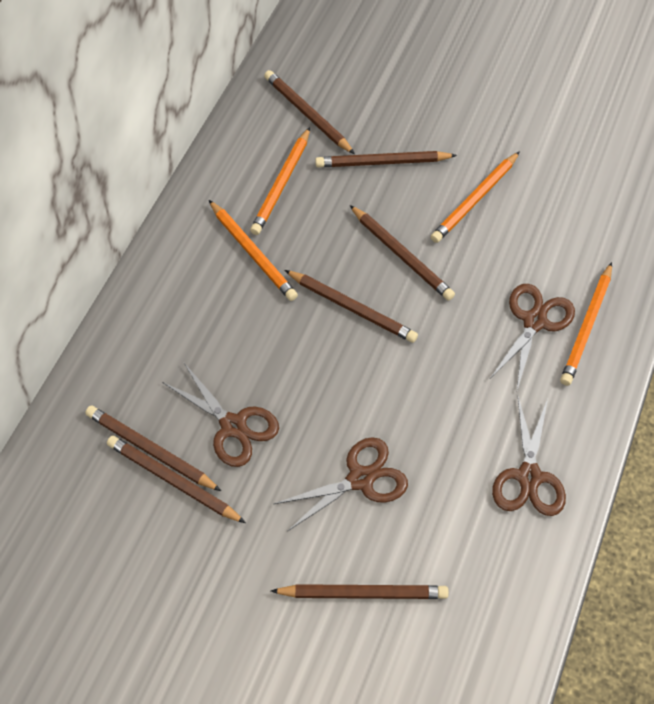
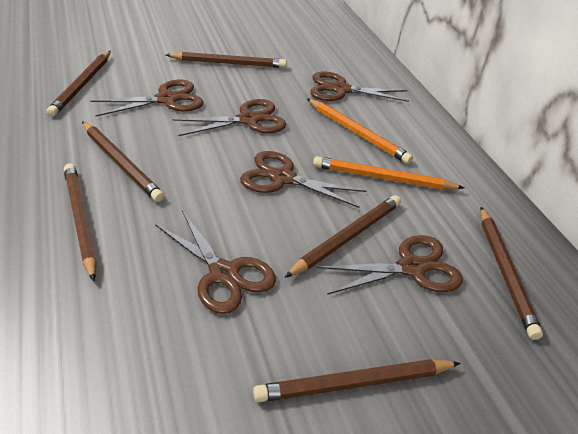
brown scissors: [162,363,279,467] [274,437,408,531] [491,284,575,390] [492,397,566,516] = 4 -> [91,80,204,116] [155,210,276,314] [172,99,286,136] [240,151,367,208] [310,71,409,102] [317,235,463,295] = 6
orange pencil: [209,200,298,301] [250,127,310,235] [431,151,520,243] [560,262,612,386] = 4 -> [307,99,413,164] [313,156,464,190] = 2

